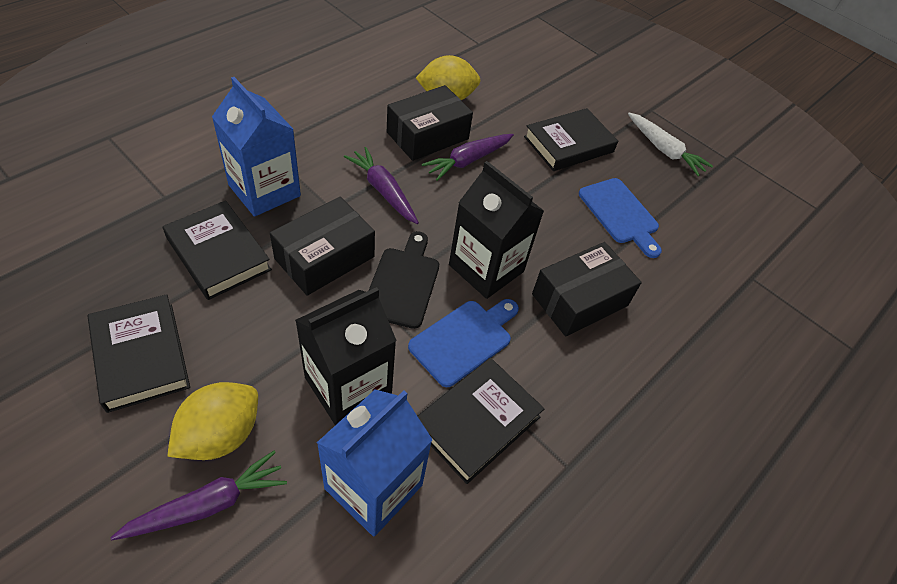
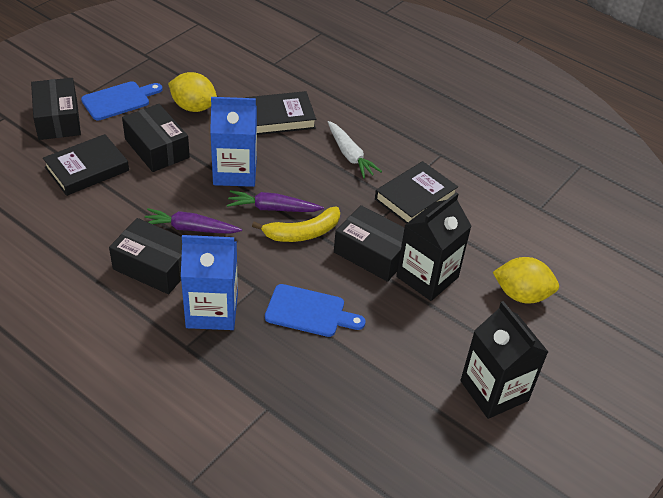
black book: [88,294,190,413] [163,200,272,300] [418,358,544,484] [524,108,618,171] = 4 -> [43,134,129,196] [245,91,316,135] [375,161,458,224] = 3
black box: [270,197,375,296] [387,85,473,161] [532,242,642,337] = 3 -> [31,78,81,140] [109,218,182,294] [122,104,190,172] [334,205,404,282] = 4
black cutting board: [368,231,439,329] = 1 -> none = 0
purple carrot: [110,451,287,540] [344,147,419,224] [422,134,514,181] = 3 -> [145,208,242,234] [227,190,324,212] = 2
yellow banana: none = 0 -> [252,206,340,242] = 1

